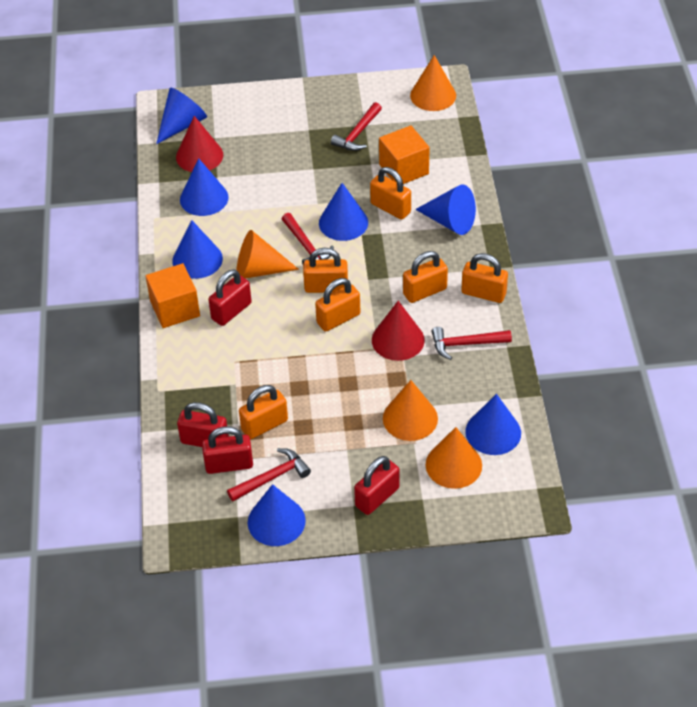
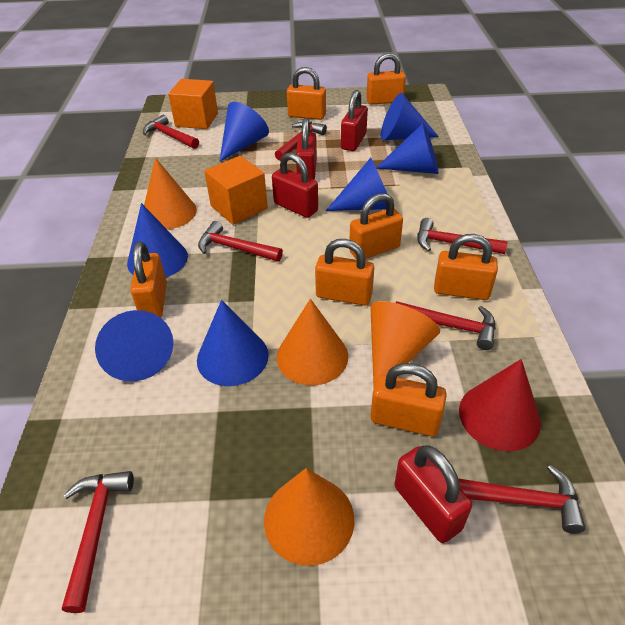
orange padlock: [239,385,288,439] [303,248,348,293] [315,278,360,332] [370,167,411,220] [403,251,448,303] [461,253,508,303] = 6 -> [130,241,167,318] [287,67,326,120] [315,239,374,306] [349,193,403,259] [366,53,406,105] [371,363,447,436] [434,234,498,300] = 7
red cone: [176,116,223,172] [372,301,425,361] = 2 -> [459,359,541,451] = 1
red hammer: [227,448,311,501] [282,213,334,264] [331,102,382,151] [432,327,512,360] = 4 -> [62,471,134,613] [143,115,199,149] [198,221,283,262] [275,121,327,161] [396,301,496,350] [417,218,508,254] [458,465,586,533] = 7

